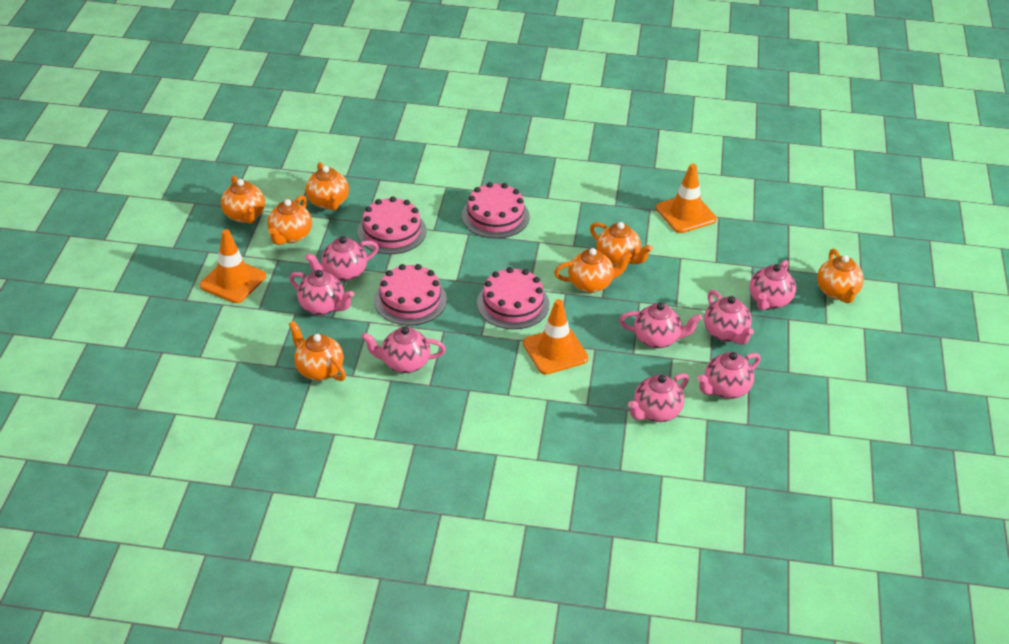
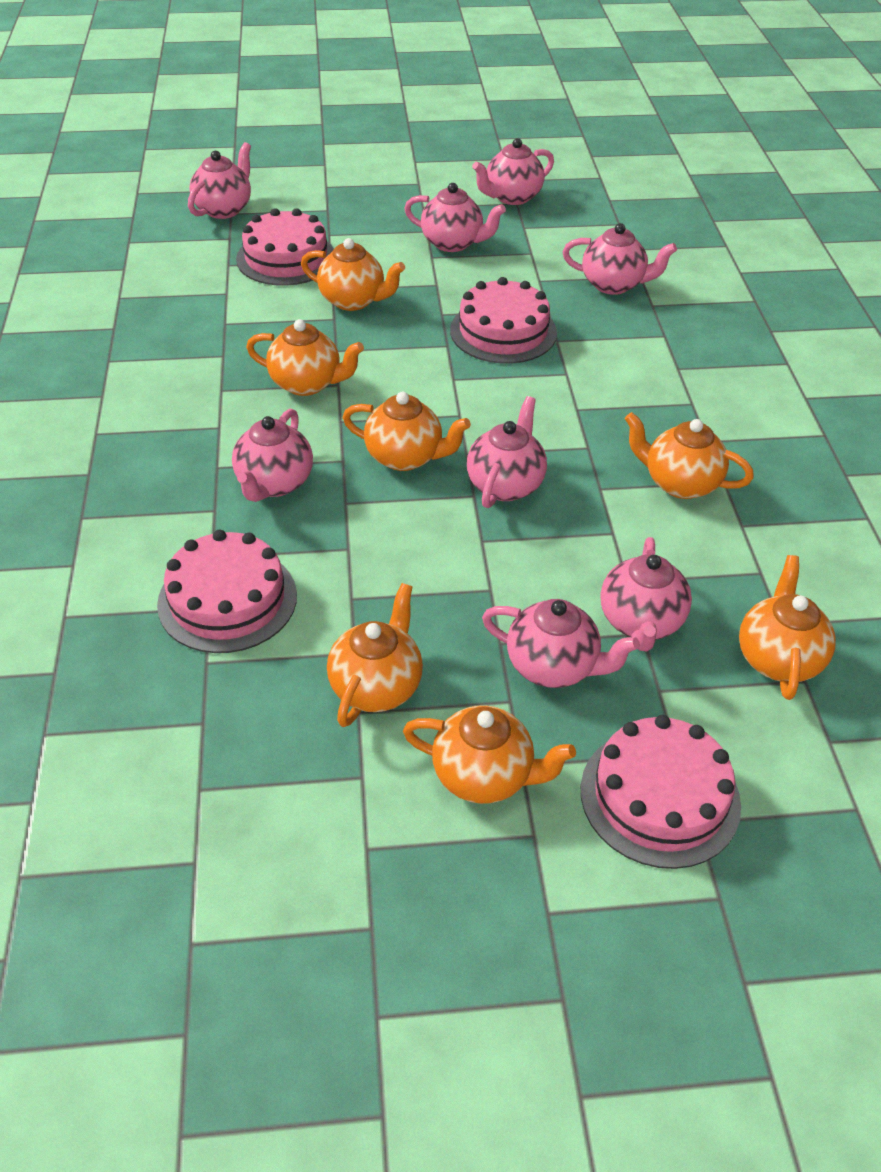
orange traffic cone: [200,229,266,303] [523,299,589,375] [656,164,717,233] = 3 -> none = 0

